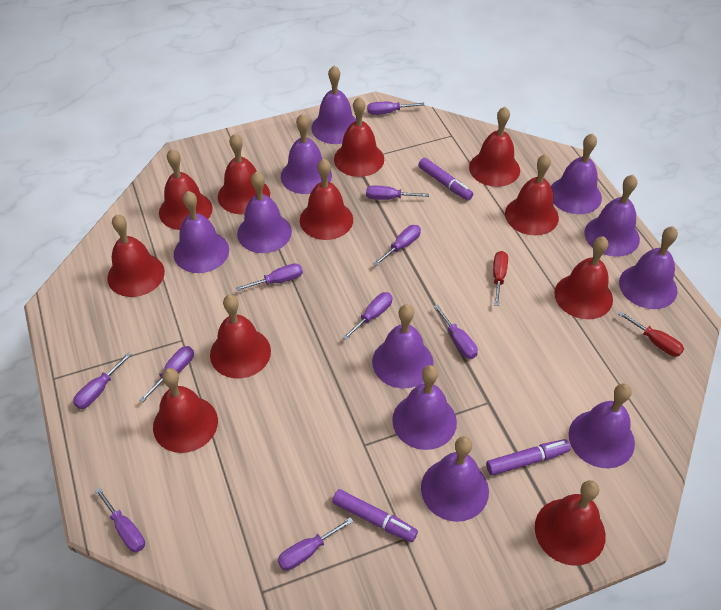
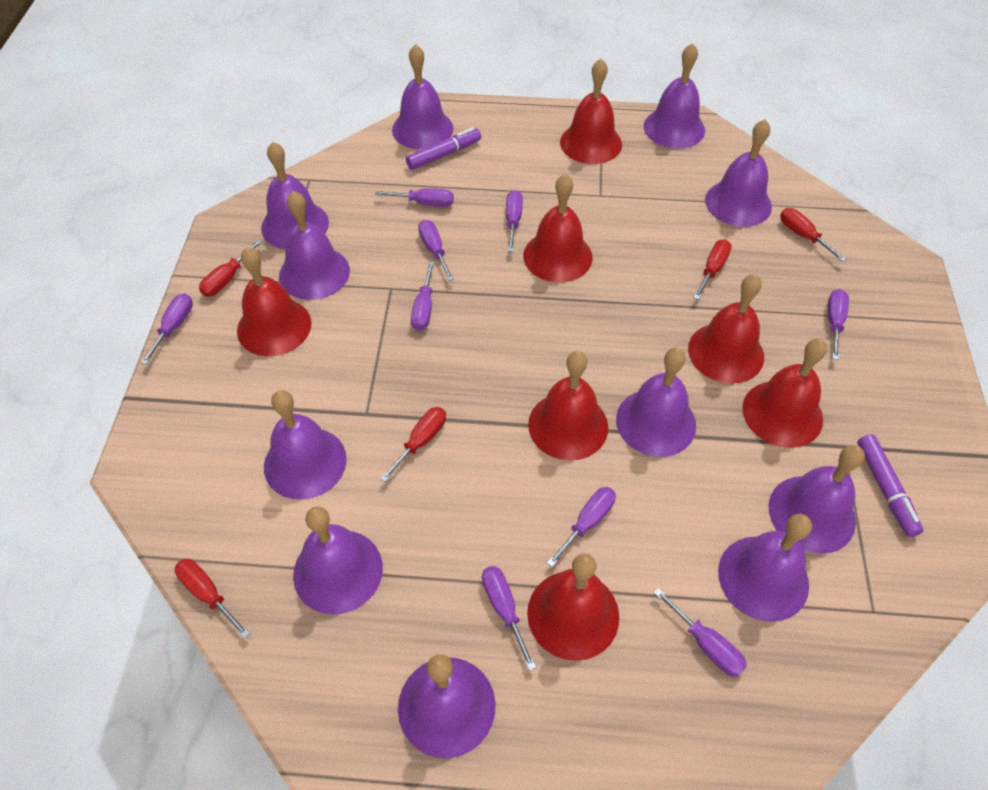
purple marker: [332,489,418,542] [418,158,473,201] [486,439,571,476] = 3 -> [406,127,481,170] [857,434,923,537] = 2
purple screwdriver: [73,353,131,409] [95,487,145,552] [139,346,194,402] [236,263,303,291] [278,517,354,570] [343,292,392,340] [366,186,429,200] [367,102,424,115] [373,225,421,266] [433,304,478,359] = 10 -> [141,293,193,365] [375,188,454,207] [411,262,434,331] [418,220,454,281] [482,566,536,671] [506,190,523,252] [547,487,616,567] [653,588,747,677] [828,289,849,360] = 9
red bell: [107,214,165,297] [153,368,218,453] [159,149,213,230] [210,295,271,378] [218,134,270,214] [300,158,353,240] [334,97,384,177] [469,107,520,187] [505,154,559,235] [535,480,606,566] [555,236,613,319] = 11 -> [237,247,311,356] [523,174,593,282] [527,553,619,661] [528,351,608,461] [560,59,622,164] [688,274,764,384] [742,338,827,448] = 7
red screwdriver: [493,251,508,306] [618,312,684,357] = 2 -> [175,559,250,639] [199,239,263,297] [380,407,446,482] [693,239,732,300] [780,208,847,262] = 5

